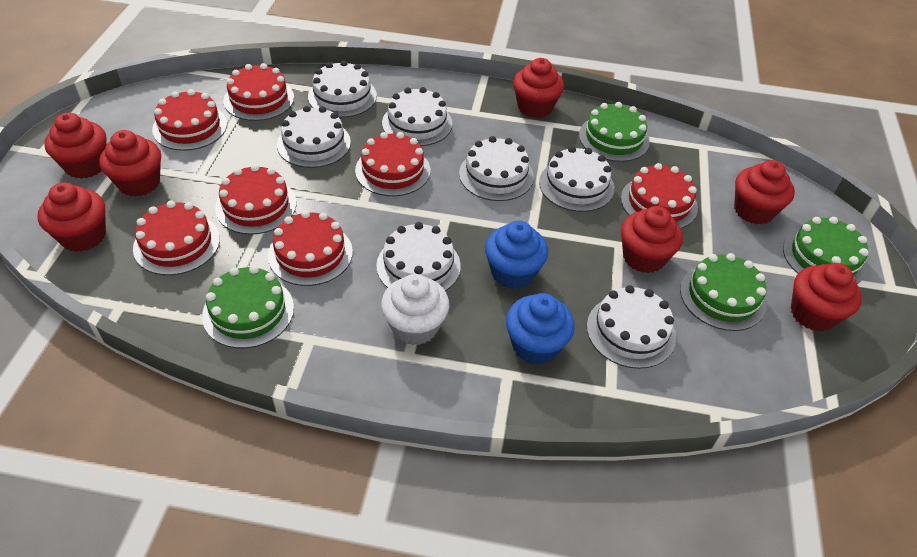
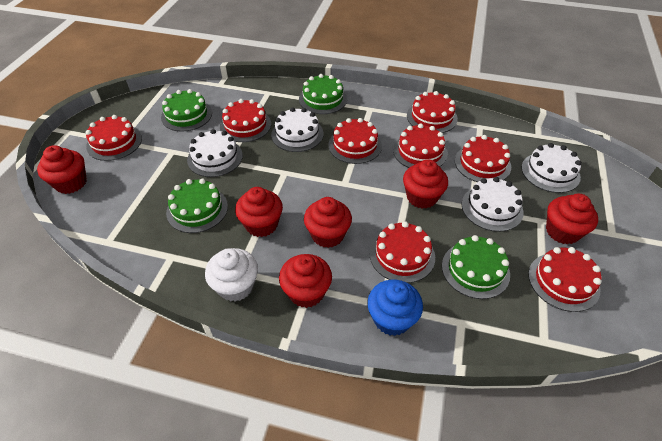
blue cupcake: [485,221,548,289] [506,293,575,365] = 2 -> [367,280,423,336] = 1
red cake: [133,201,220,275] [152,89,227,151] [215,164,296,235] [224,63,294,121] [268,211,353,286] [355,132,430,196] [621,163,698,229] = 7 -> [86,115,142,161] [220,99,271,142] [328,118,382,164] [369,221,435,283] [393,124,448,168] [407,91,458,133] [455,135,511,182] [528,247,601,312] = 8
red cupcake: [38,182,106,252] [44,113,106,179] [99,130,161,197] [513,58,564,118] [621,206,683,273] [734,160,795,225] [791,263,862,331] = 7 -> [37,145,87,194] [235,187,283,237] [279,254,332,308] [304,197,352,248] [403,159,448,209] [546,194,598,245] = 6
white cake: [277,106,351,168] [308,60,377,118] [376,222,461,291] [382,87,453,146] [459,136,534,201] [539,146,615,212] [587,285,676,369] = 7 -> [187,129,243,177] [271,107,324,152] [462,177,524,232] [522,143,582,193] = 4

